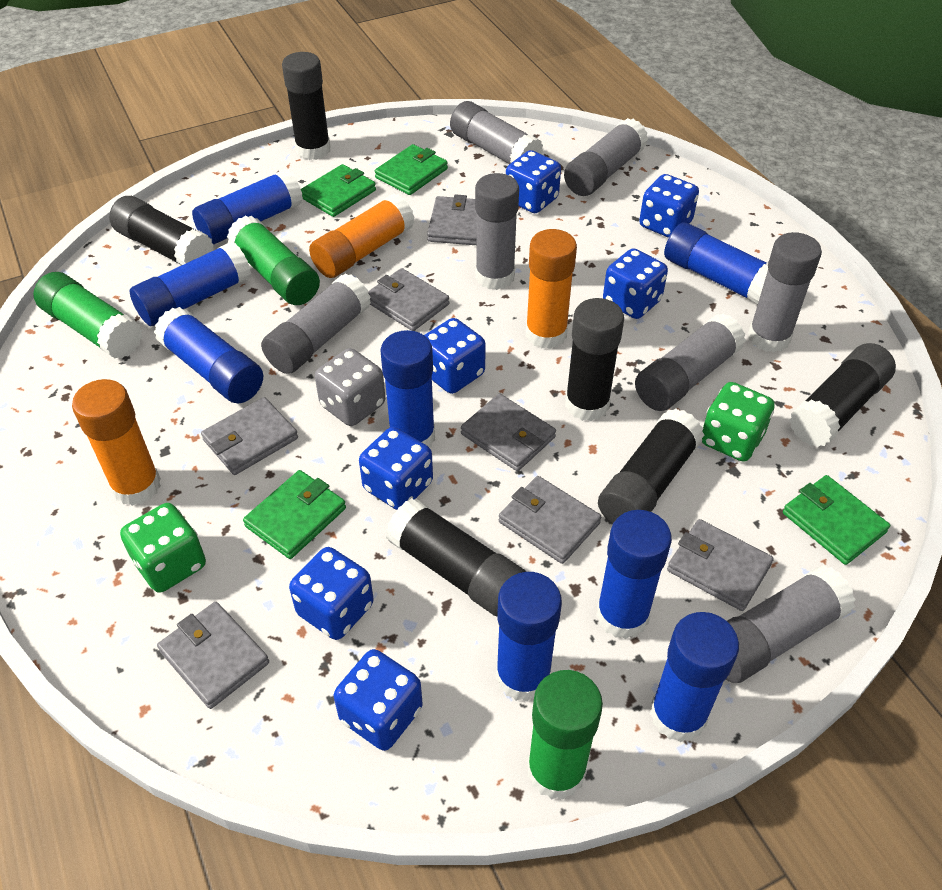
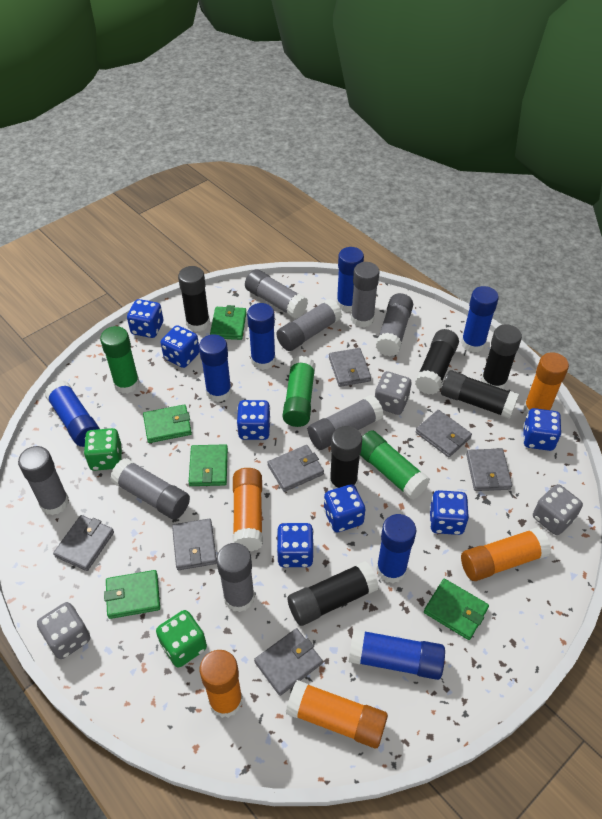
blue glue stick: [130,241,251,326] [154,307,263,403] [192,169,303,245] [380,330,435,447] [496,572,562,702] [596,510,672,639] [650,612,739,742] [664,223,768,304] = 8 -> [44,380,100,447] [199,334,232,402] [247,303,276,370] [337,247,364,312] [349,629,445,680] [376,514,416,583] [461,286,499,353] = 7
green wallet: [243,470,346,559] [301,164,376,217] [375,144,448,195] [783,475,890,565] = 4 -> [104,570,160,619] [143,404,192,443] [189,444,228,486] [210,305,247,340] [424,579,489,640] = 5
grey dice: [315,348,385,426] = 1 -> [37,602,90,659] [375,371,411,415] [533,484,583,535] = 3
grey glue stick: [261,273,371,374] [450,101,543,164] [475,173,519,290] [564,118,648,196] [635,313,746,411] [726,565,856,683] [748,232,822,353] = 7 -> [18,446,69,515] [110,458,190,520] [216,543,255,612] [245,269,308,319] [276,299,342,351] [308,395,384,450] [351,262,380,328] [376,293,413,356] = 8
orange glue stick: [72,379,161,506] [309,194,415,278] [526,229,577,349] = 3 -> [200,650,243,718] [233,468,263,552] [286,680,388,748] [461,527,551,581] [523,352,569,414] = 5

